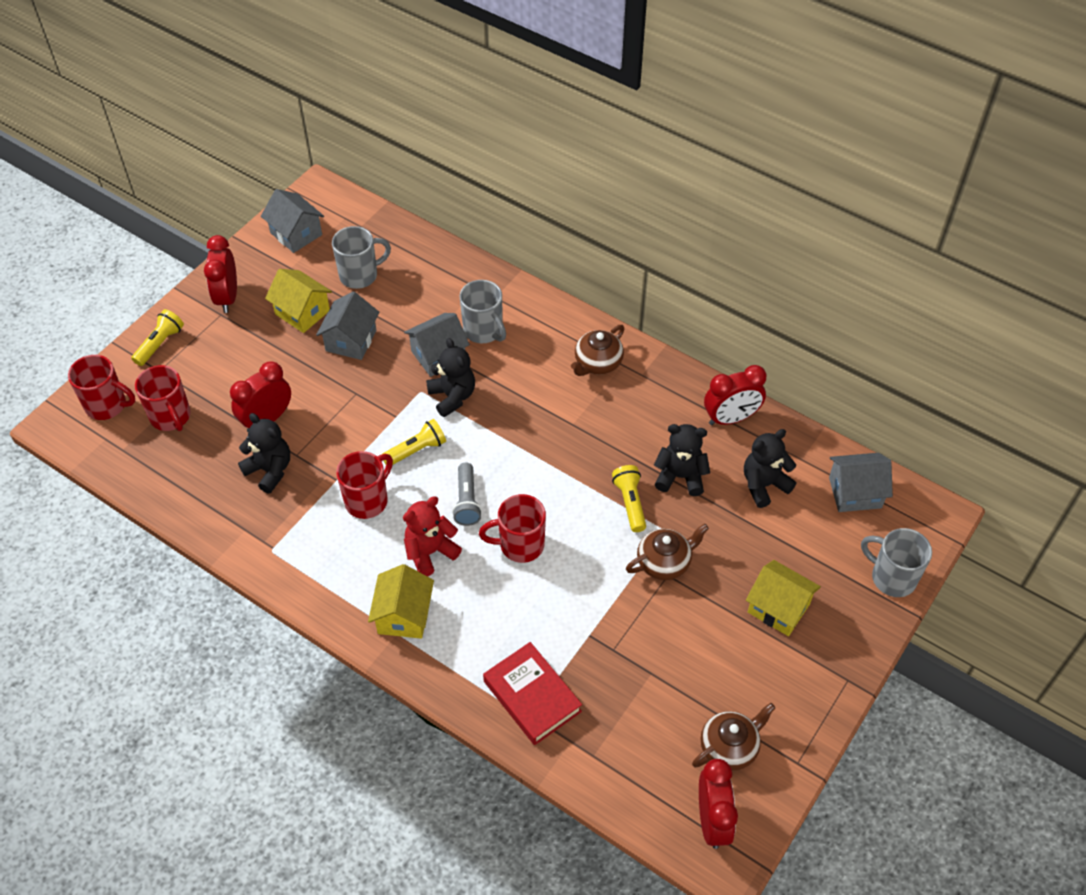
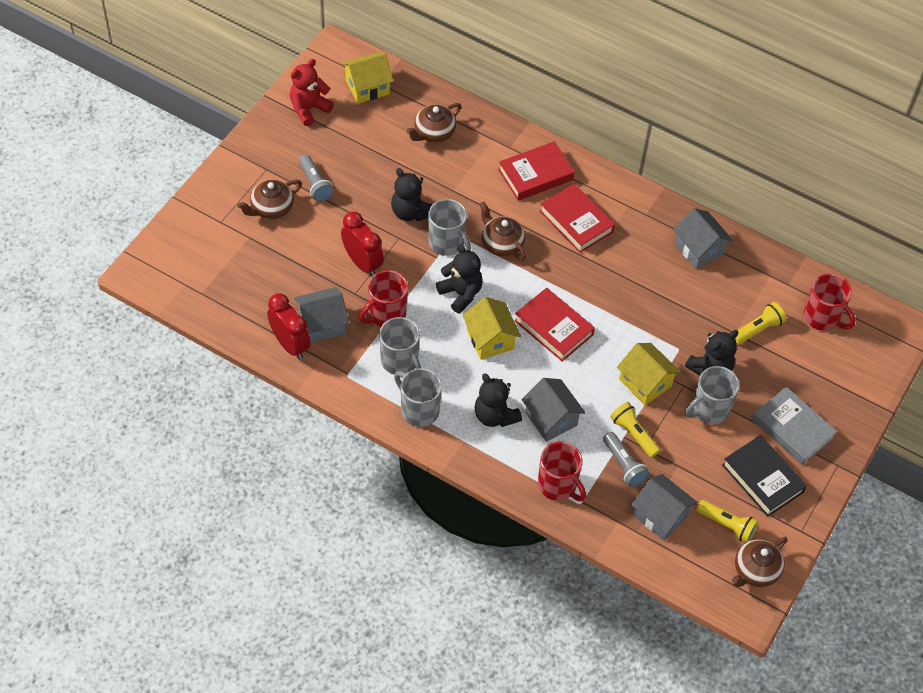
black book: none = 0 -> [722,435,807,517] = 1
brown teapot: [571,325,624,376] [626,524,709,580] [692,703,775,771] = 3 -> [237,179,302,219] [406,103,461,143] [480,202,526,261] [732,537,787,587] = 4
grey book: none = 0 -> [752,387,837,465] = 1
grey flashlight: [452,462,482,526] = 1 -> [299,154,334,202] [603,432,649,487] = 2
grey mug: [332,226,391,289] [460,280,506,343] [861,528,932,597] = 3 -> [379,317,421,375] [394,368,442,427] [428,199,471,256] [685,366,740,424] = 4
red book: [483,642,582,745] = 1 -> [498,142,574,201] [514,288,595,362] [540,184,615,253] = 3
red clock: [204,235,237,313] [230,362,291,432] [699,759,738,849] [704,365,767,425] = 4 -> [267,293,311,360] [341,212,384,276] = 2
red mug: [68,355,135,420] [135,365,191,431] [336,451,393,519] [479,494,546,563] = 4 -> [359,270,408,327] [538,442,586,501] [804,274,855,331] = 3

